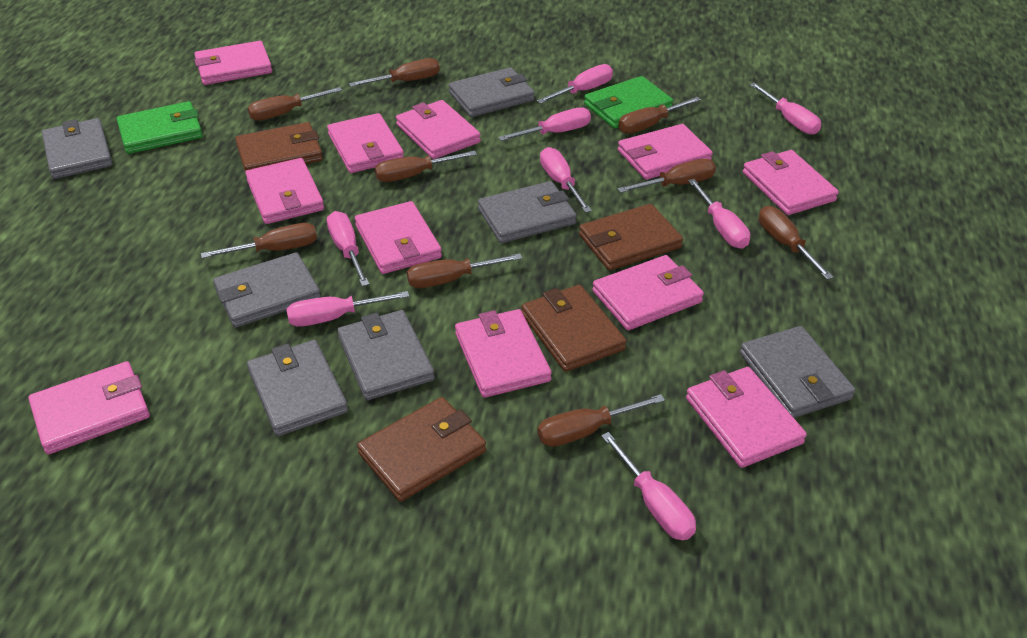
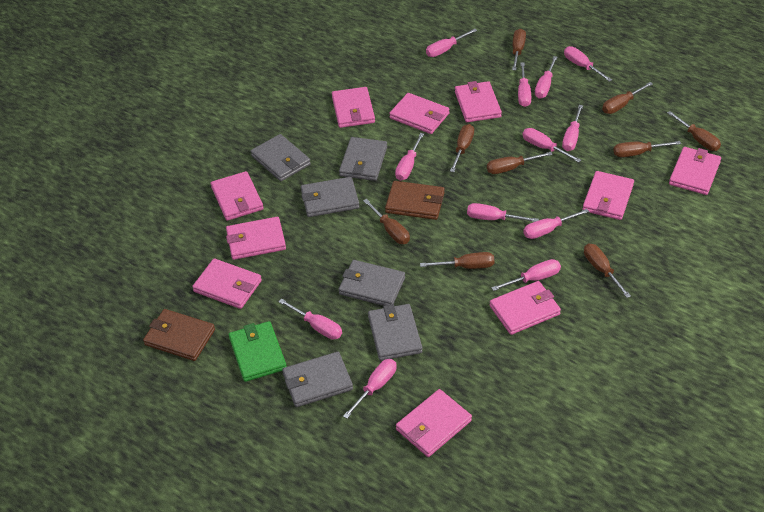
brown wallet: [235,122,323,172] [357,397,486,502] [521,285,626,372] [579,204,683,270] = 4 -> [143,309,215,361] [385,181,445,220] = 2
green wallet: [117,101,203,154] [584,76,673,128] = 2 -> [229,321,287,382] = 1
grey wallet: [42,118,112,179] [213,252,321,328] [247,340,348,436] [337,310,435,400] [449,67,535,117] [478,181,577,243] [740,326,855,418] = 7 -> [251,134,311,181] [282,352,353,407] [301,177,359,217] [339,137,387,181] [339,260,405,306] [368,304,422,361] = 6
pink screwdriver: [286,291,409,327] [327,211,369,286] [498,108,591,141] [537,64,613,104] [540,147,592,213] [601,432,696,540] [688,179,750,249] [750,83,821,135] = 8 -> [278,299,342,340] [343,359,396,419] [395,133,424,181] [426,29,477,57] [467,203,539,222] [491,259,561,291] [518,62,531,107] [523,128,581,162] [523,209,589,239] [535,56,558,99] [562,105,583,151] [564,46,612,82] = 12
pink wallet: [28,361,150,454] [194,41,272,85] [245,158,324,224] [327,113,404,173] [355,201,442,274] [396,100,481,159] [455,309,552,398] [592,255,704,330] [618,124,713,180] [686,367,807,468] [743,150,839,215] = 11 -> [192,258,262,309] [211,171,264,221] [226,217,286,260] [332,87,375,128] [389,93,450,134] [396,389,472,457] [455,81,502,122] [490,281,561,335] [582,171,634,220] [669,147,721,195] = 10

